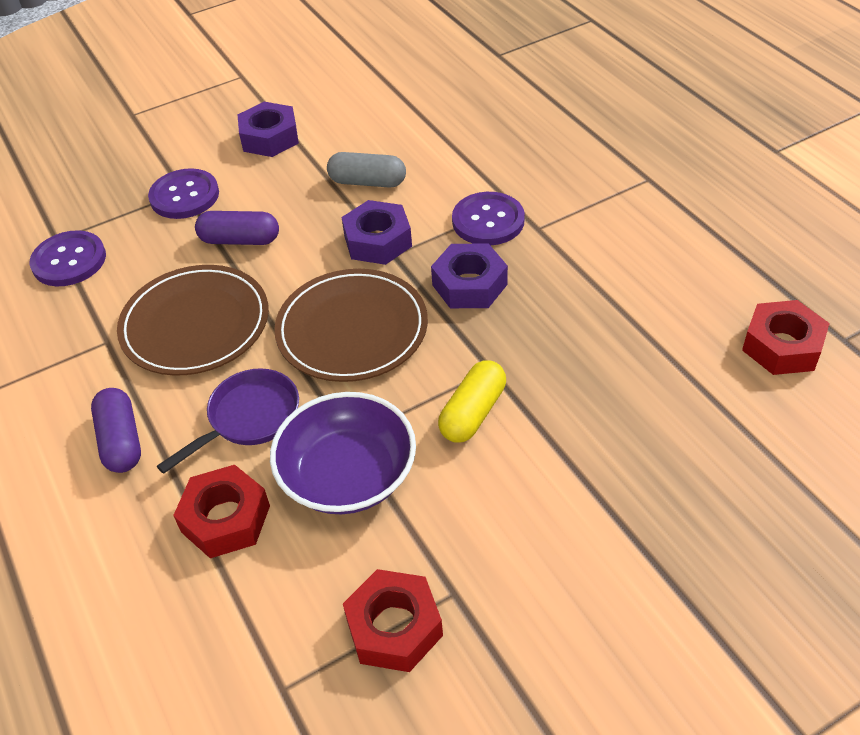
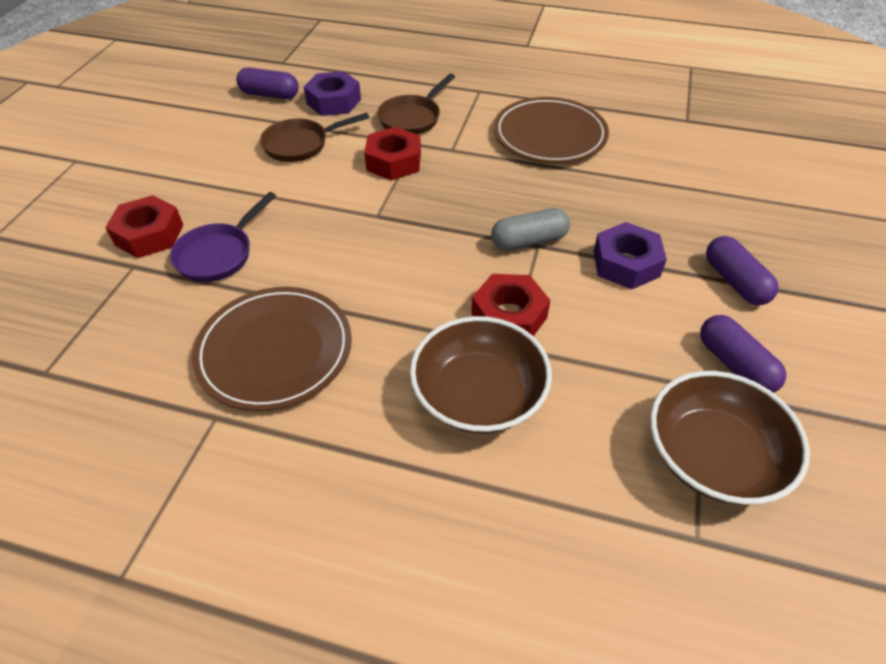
brown bowl: none = 0 -> [410,316,552,434] [650,371,810,505] = 2
brown pan: none = 0 -> [260,113,369,162] [377,74,455,134] = 2
purple bowl: [270,392,416,515] = 1 -> none = 0
purple button: [29,230,106,286] [148,168,219,219] [452,192,525,246] = 3 -> none = 0
purple capsule: [91,388,141,473] [195,211,279,245] = 2 -> [236,68,298,99] [700,315,786,393] [706,236,779,305] = 3
purple nut: [238,102,299,157] [341,200,412,265] [431,243,508,308] = 3 -> [304,71,361,116] [594,222,667,290] = 2
yellow capsule: [438,360,506,443] = 1 -> none = 0

